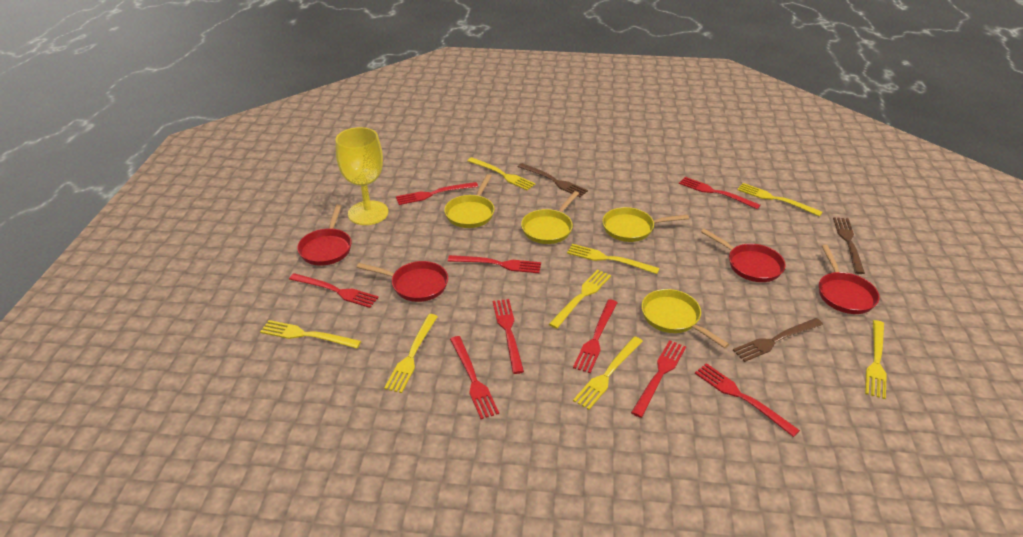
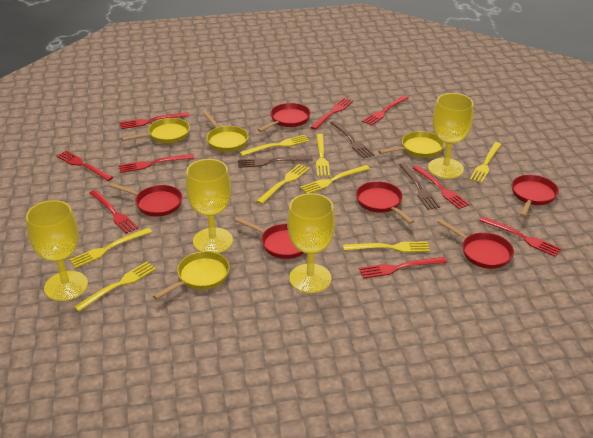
red pan: [297,204,352,266] [357,261,448,302] [701,229,786,282] [819,245,880,314] = 4 -> [109,183,183,217] [235,217,304,259] [258,103,311,132] [356,181,415,224] [438,219,514,269] [512,175,559,217] = 6
yellow goblet: [335,127,388,225] = 1 -> [26,200,88,301] [186,159,233,253] [287,193,335,293] [428,93,474,179] = 4

